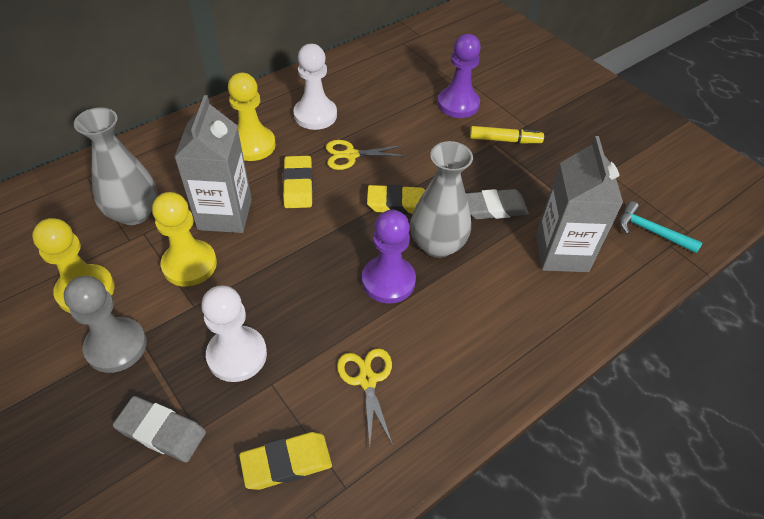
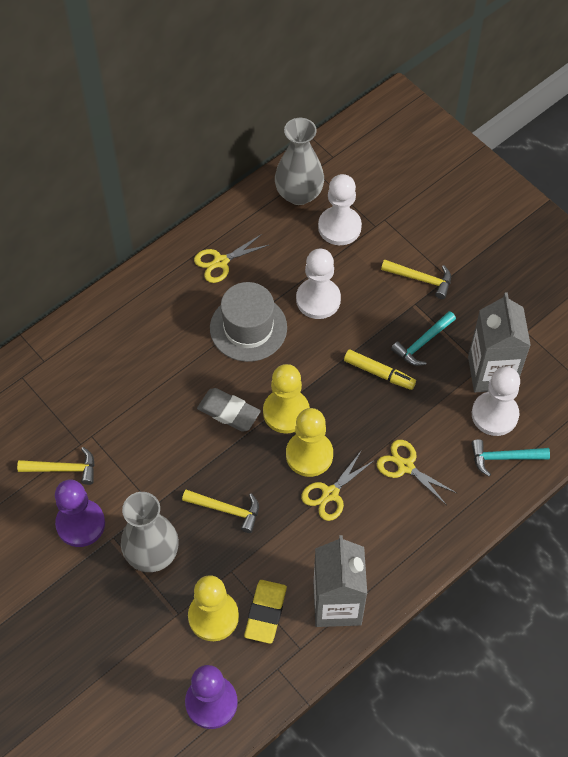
grey eraser: [113,396,206,462] [466,189,529,219] = 2 -> [197,388,261,432] = 1
grey hat: none = 0 -> [210,282,287,362] = 1
grey pawn: [64,276,147,373] = 1 -> none = 0
turquoise hammer: [620,201,703,253] = 1 -> [391,311,456,366] [471,439,550,476] = 2
white pawn: [201,285,267,382] [293,44,337,130] = 2 -> [296,249,341,319] [318,174,362,245] [472,367,520,436] = 3
yellow eraser: [239,432,332,490] [283,156,313,208] [367,184,425,215] = 3 -> [244,580,287,644] = 1
yellow hammer: none = 0 -> [17,447,95,485] [182,490,259,533] [381,259,451,299] = 3
yellow scissors: [326,140,406,170] [337,348,393,446] = 2 -> [194,234,269,283] [301,450,375,521] [377,440,456,504] = 3

